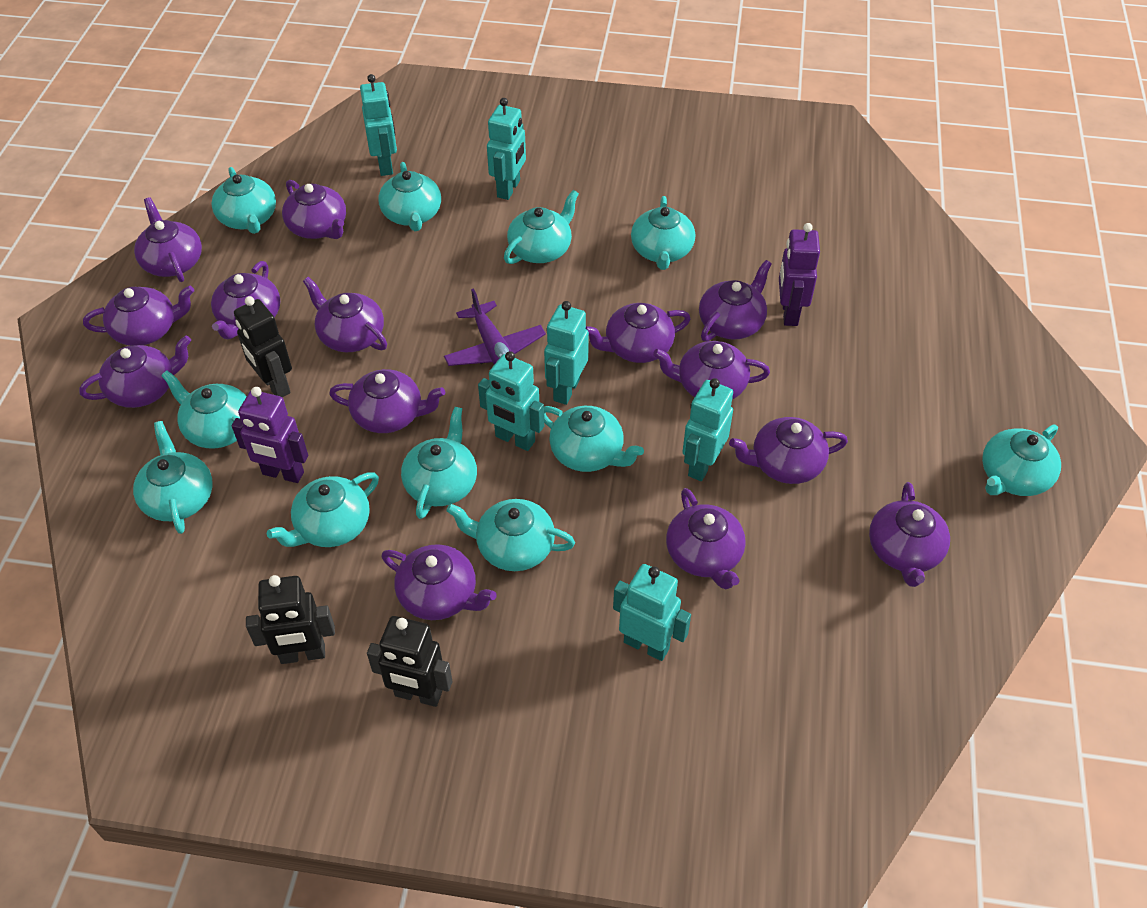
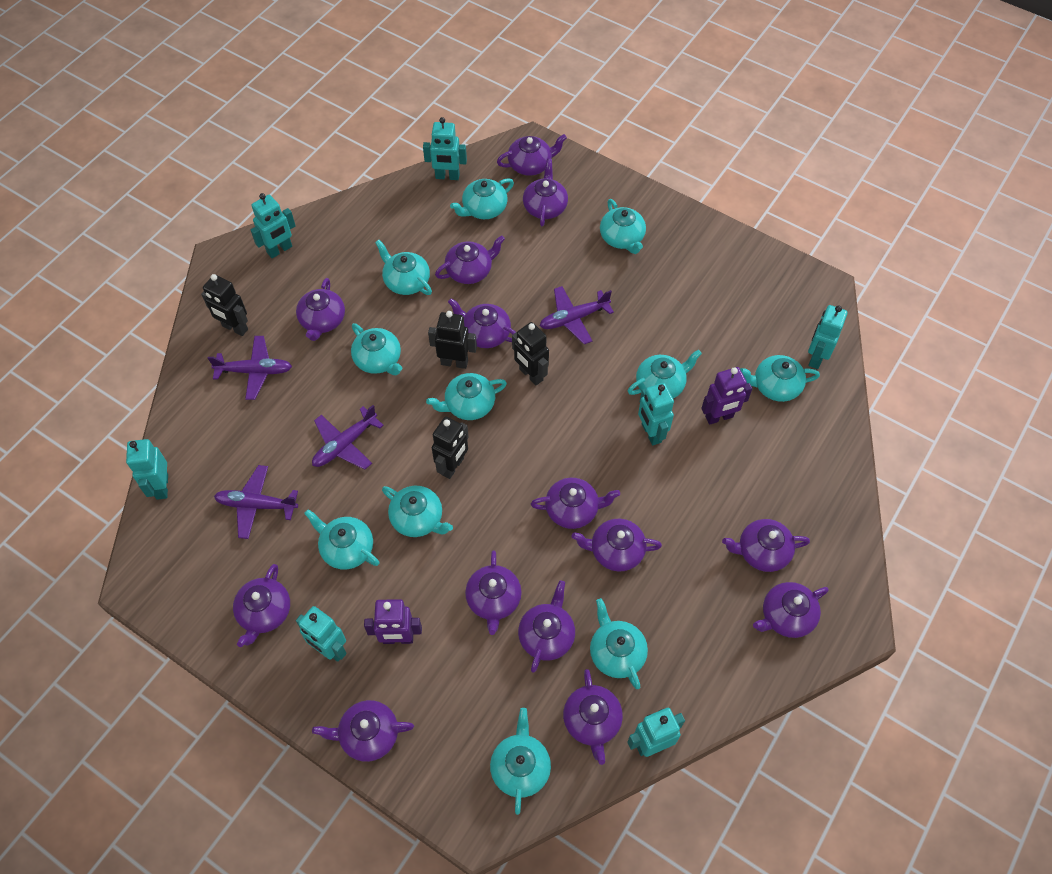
black robot: [234,296,292,397] [246,575,335,664] [367,616,452,707] = 3 -> [201,274,248,336] [428,311,477,369] [432,417,469,479] [512,322,549,385] = 4
purple plane: [444,288,546,366] = 1 -> [208,336,292,400] [214,465,298,539] [312,405,384,470] [540,286,614,344] = 4
turquoise robot: [360,74,397,176] [478,351,544,451] [487,98,526,200] [544,301,589,405] [613,564,691,661] [683,378,733,481] = 6 -> [126,439,168,500] [251,193,296,258] [296,606,347,662] [423,117,467,180] [627,708,685,757] [638,383,674,445] [808,305,848,369] = 7

